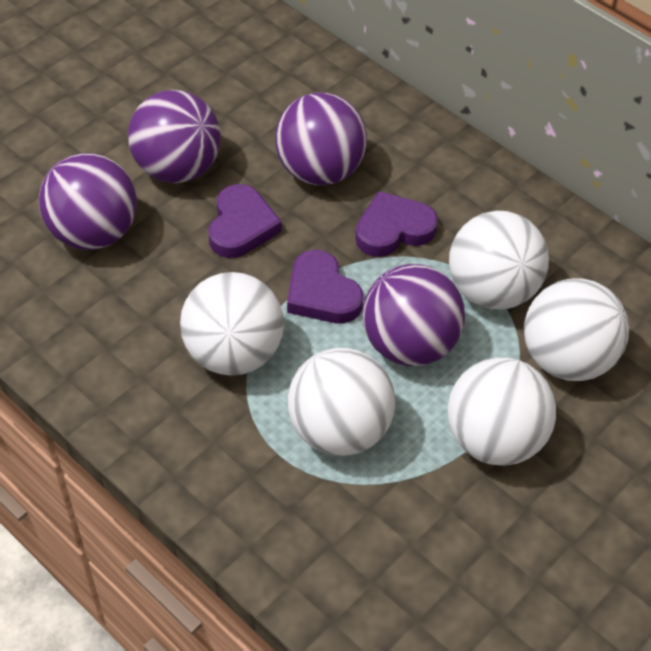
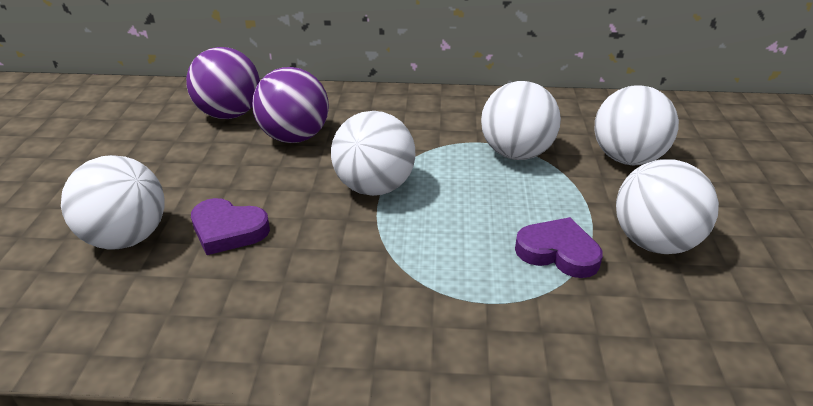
purple ball: [39,153,137,250] [128,90,221,183] [275,93,367,185] [362,264,465,366] = 4 -> [186,47,260,119] [252,67,329,143] = 2
purple heart: [209,184,282,258] [287,250,363,323] [355,191,438,257] = 3 -> [191,198,270,255] [515,217,603,278] = 2

